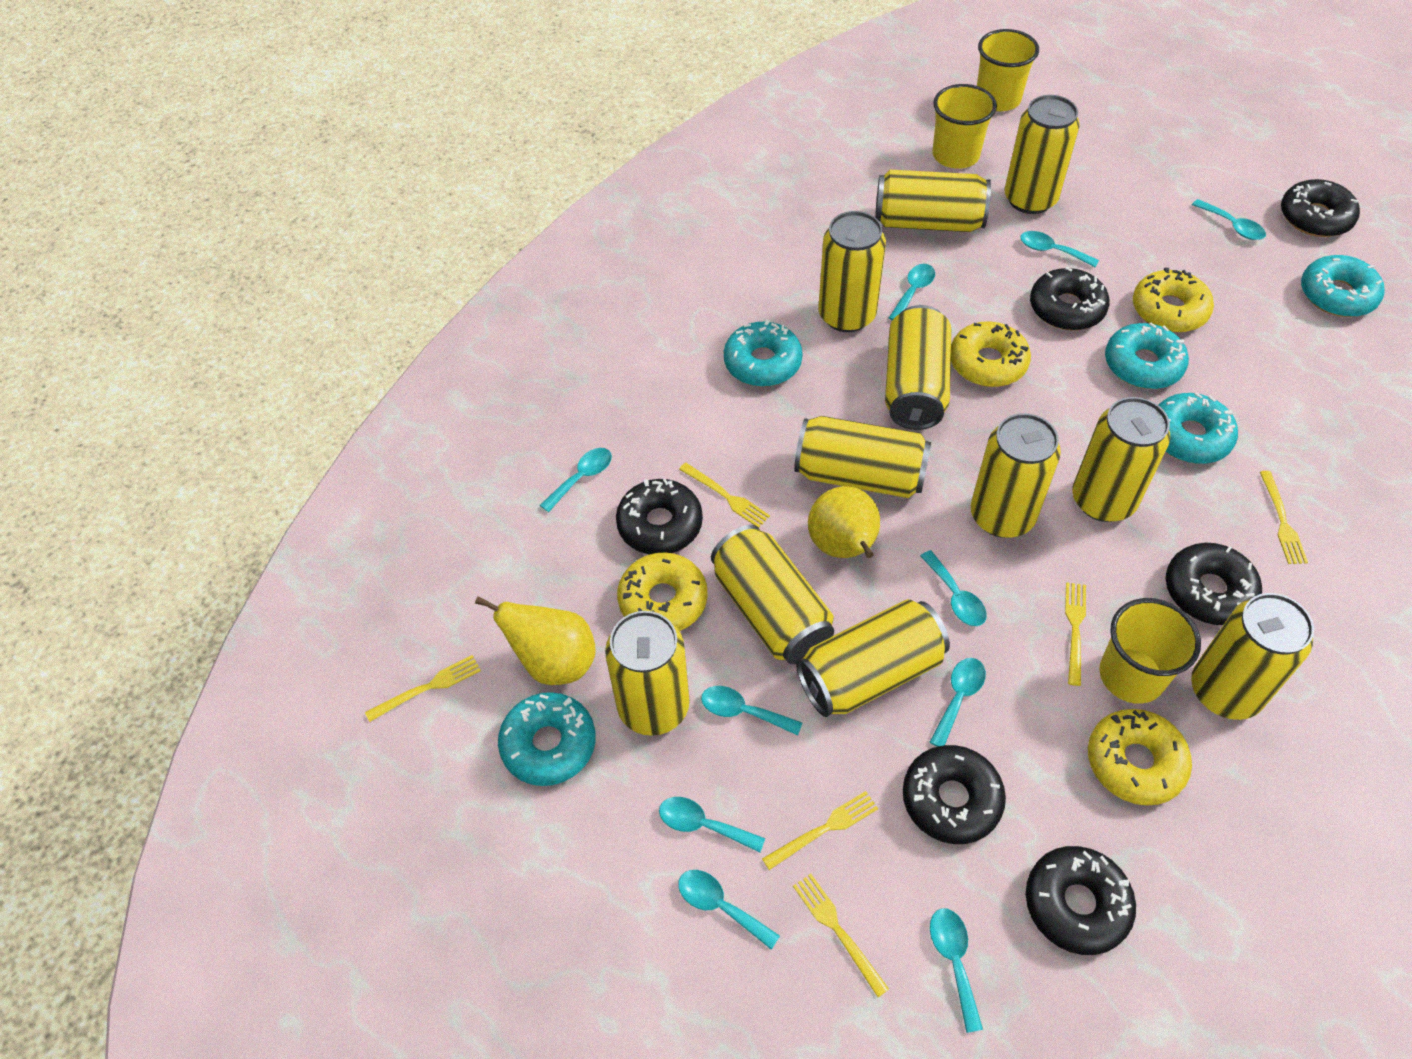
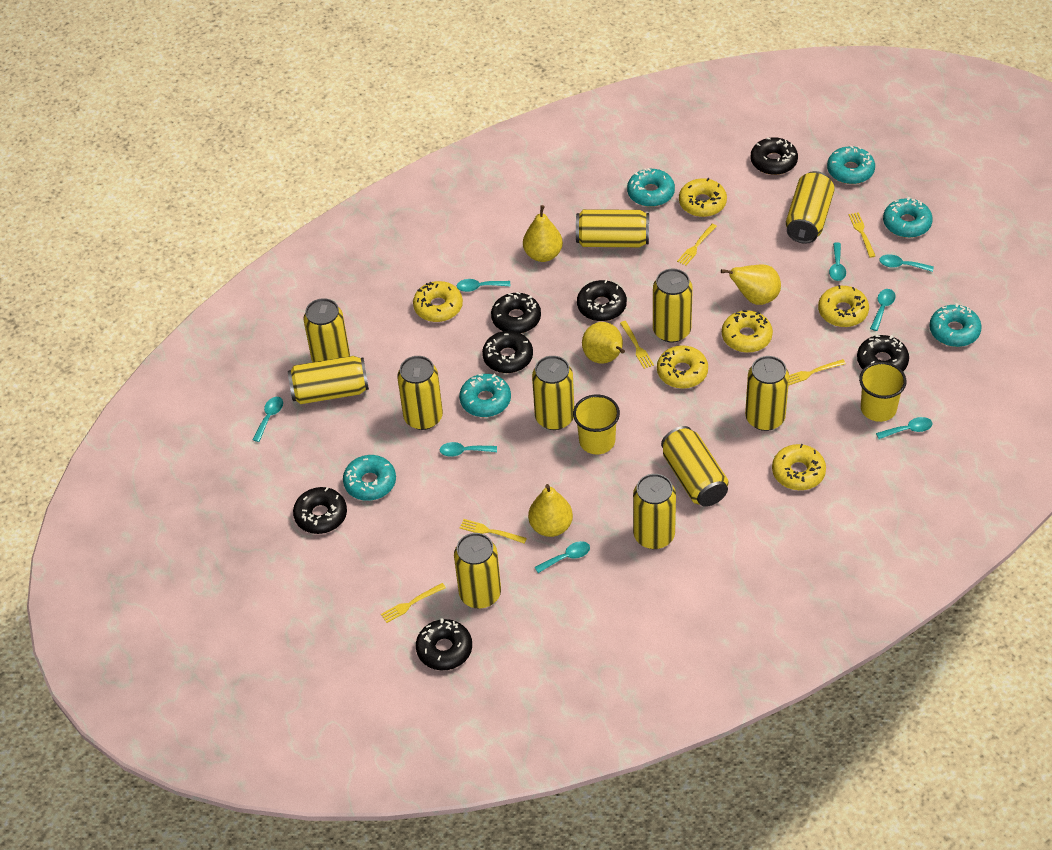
black donut: [616,479,703,555] [903,745,1006,844] [1026,846,1136,955] [1030,267,1110,330] [1166,543,1262,625] [1281,179,1360,237] = 6 -> [293,487,347,534] [416,619,472,671] [482,331,533,373] [491,292,541,333] [577,280,627,321] [750,137,798,175] [857,335,909,371] = 7
turquoise donut: [498,692,596,786] [724,319,803,387] [1105,323,1189,389] [1158,392,1238,464] [1301,255,1385,317] = 5 -> [343,455,396,501] [459,374,511,417] [627,168,675,207] [827,146,875,184] [883,197,933,238] [929,303,982,347] = 6
turquoise spoon: [540,448,612,512] [659,797,765,853] [678,870,780,950] [701,686,802,735] [889,264,935,320] [920,550,987,626] [930,658,986,747] [930,908,983,1033] [1020,231,1099,267] [1192,199,1266,240] = 10 -> [252,397,283,442] [440,442,497,457] [457,279,510,292] [535,541,590,573] [829,242,846,281] [870,289,896,331] [876,417,933,439] [879,254,934,272] = 8
yellow cup: [932,84,997,169] [977,29,1039,111] [1099,598,1201,704] = 3 -> [573,394,620,454] [859,362,906,422] = 2
yellow donut: [617,552,708,631] [951,321,1031,387] [1088,709,1192,806] [1133,268,1214,333] = 4 -> [413,281,463,322] [657,345,708,389] [679,178,727,217] [722,310,773,353] [772,444,826,490] [818,285,869,327] = 6
yellow pear: [475,596,596,685] [808,486,880,558] = 2 -> [523,205,563,262] [528,484,573,537] [582,322,625,364] [721,264,781,305] = 4

